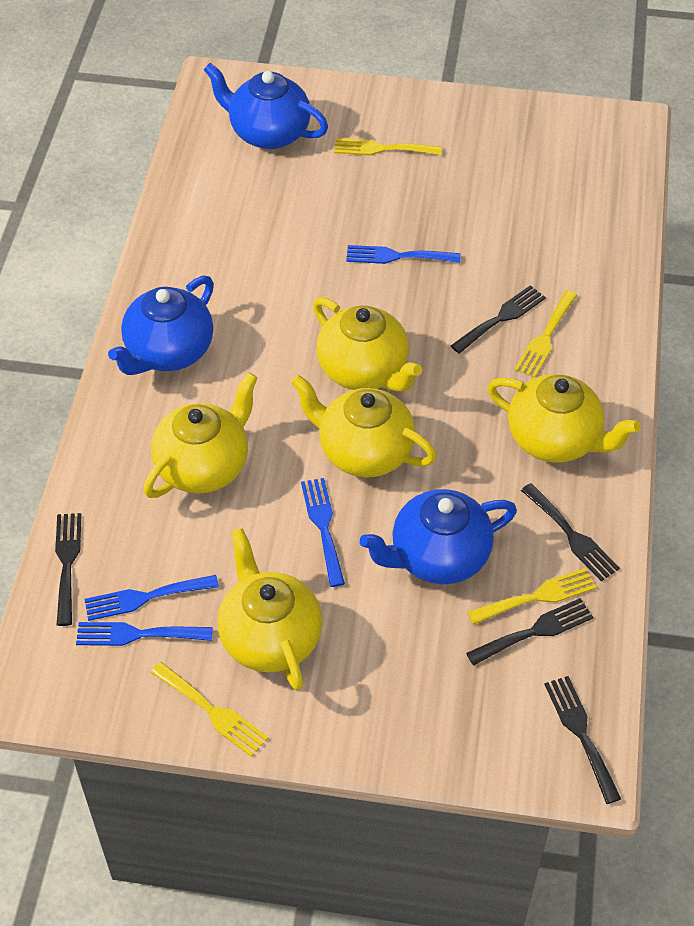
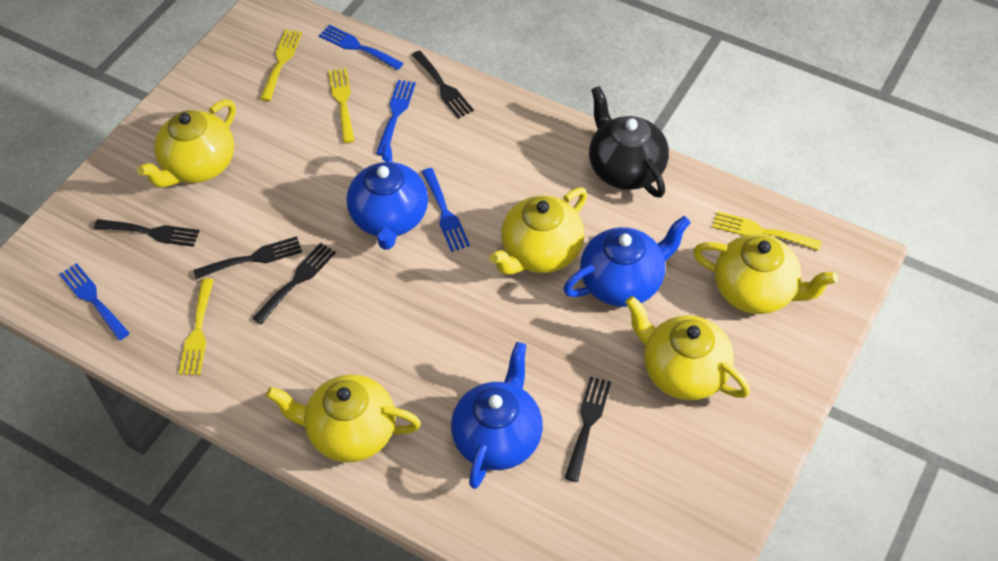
black teapot: none = 0 -> [589,86,669,198] = 1

